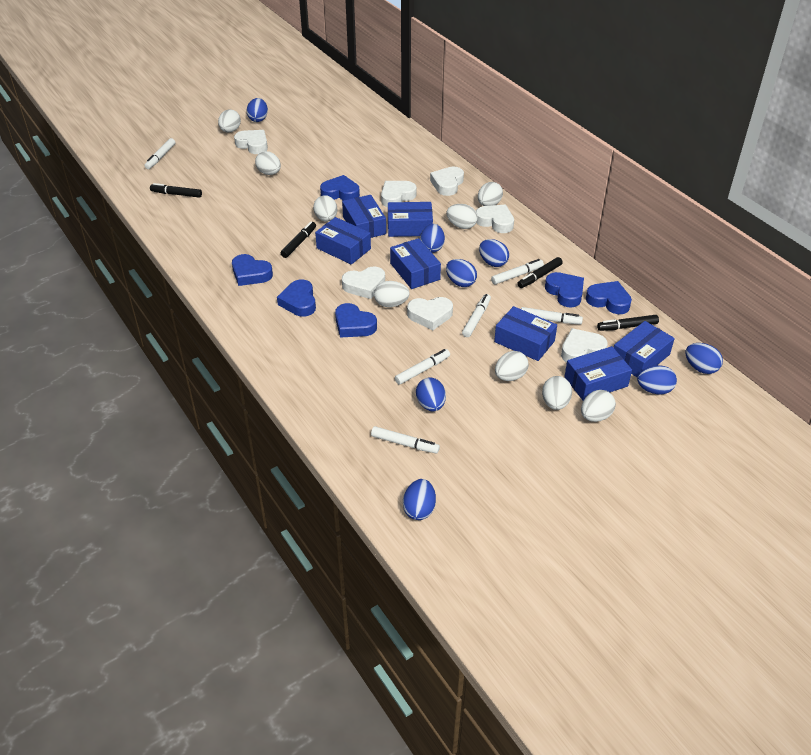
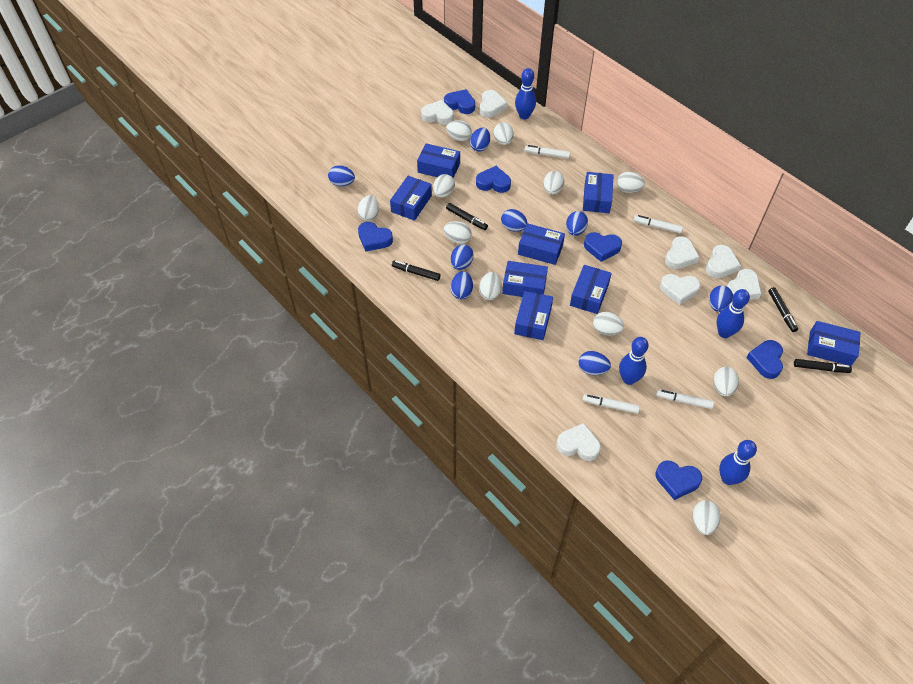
blue bowling pin: none = 0 -> [515,68,536,120] [619,337,649,385] [716,289,750,338] [719,440,757,485] = 4
blue box: [315,217,371,265] [342,195,386,238] [388,202,433,237] [390,238,441,289] [494,306,557,361] [564,346,632,401] [614,321,675,377] = 7 -> [390,176,432,221] [417,143,460,178] [502,261,548,297] [514,291,553,340] [518,223,565,265] [570,265,612,314] [583,172,614,213] [807,321,861,366] = 8
white egg: [218,109,241,132] [255,151,281,175] [313,195,337,221] [374,281,410,307] [446,204,478,229] [478,182,503,206] [495,351,529,381] [542,376,572,410] [581,390,616,422] = 9 -> [357,195,379,221] [433,174,455,198] [444,221,472,244] [446,120,472,141] [479,272,502,300] [494,122,514,145] [543,171,564,195] [593,312,624,335] [617,172,645,193] [692,500,720,535] [713,367,739,396] = 11
white marker: [144,138,175,169] [371,426,440,454] [395,349,450,385] [462,294,491,337] [491,259,544,285] [521,307,583,325] = 6 -> [525,145,570,159] [583,394,640,414] [634,215,683,233] [656,389,714,409] = 4

